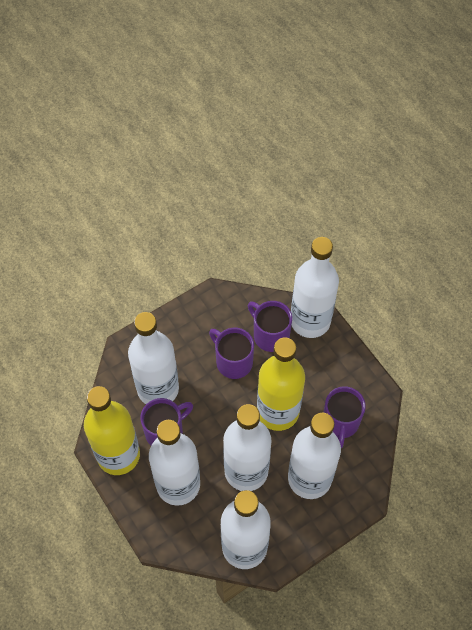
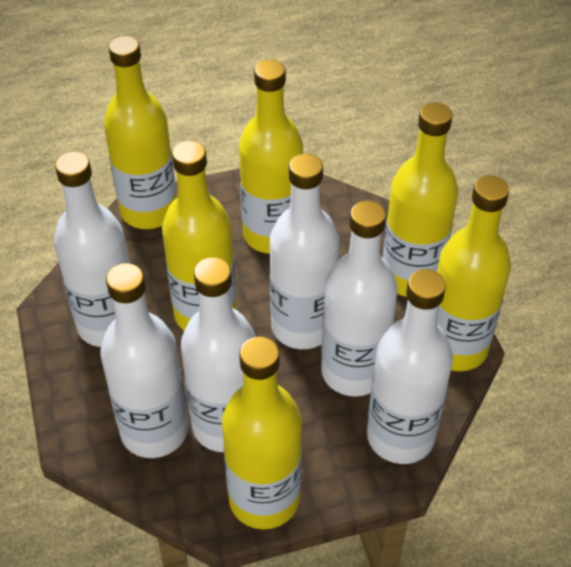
purple mug: [140,398,193,445] [209,328,254,379] [248,301,292,352] [323,386,366,448] = 4 -> none = 0
yellow bottle: [84,386,140,475] [257,337,305,431] = 2 -> [104,36,176,229] [162,141,236,331] [222,337,302,529] [239,60,303,254] [383,102,458,297] [437,175,511,371] = 6

